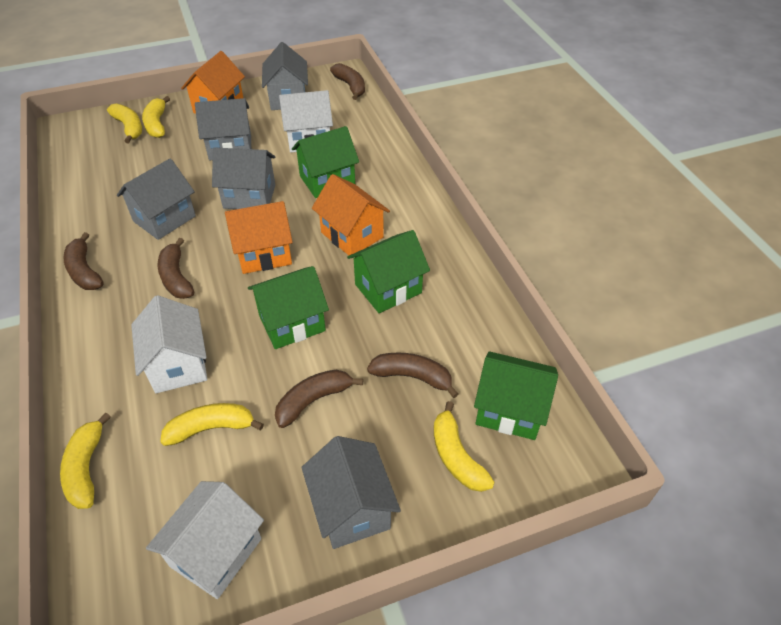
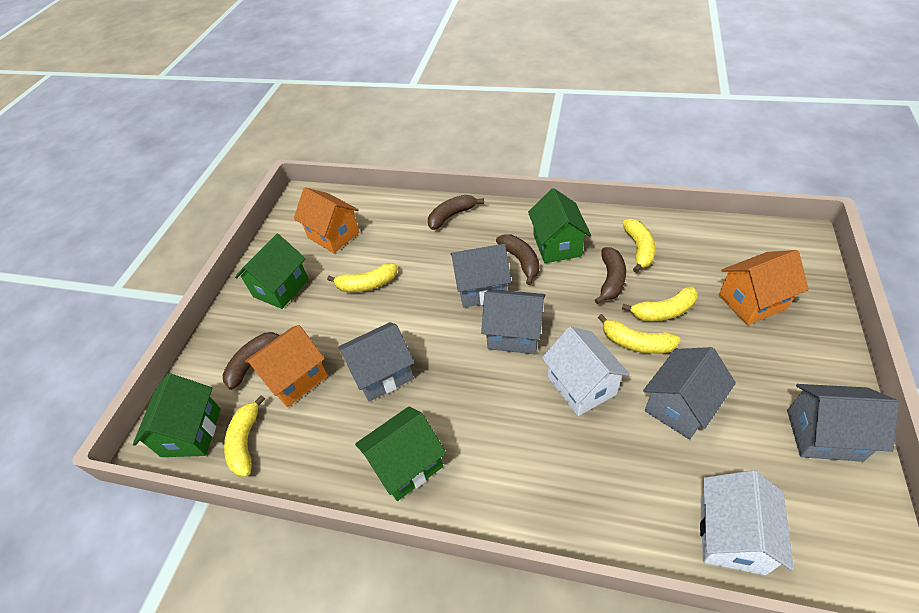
brown banana: [64,232,104,290] [158,238,194,299] [275,370,363,428] [330,63,365,100] [367,352,459,398] = 5 -> [222,332,282,390] [428,195,484,230] [496,234,539,285] [595,247,626,304] = 4
white house: [131,295,207,393] [146,481,264,599] [279,90,333,152] = 3 -> [542,326,630,416] [700,470,794,575] = 2

